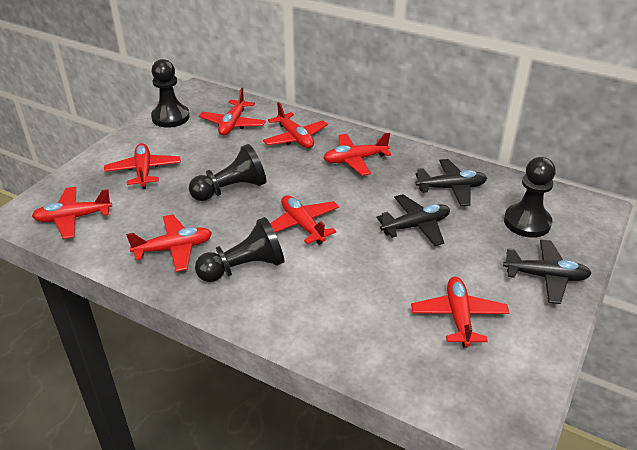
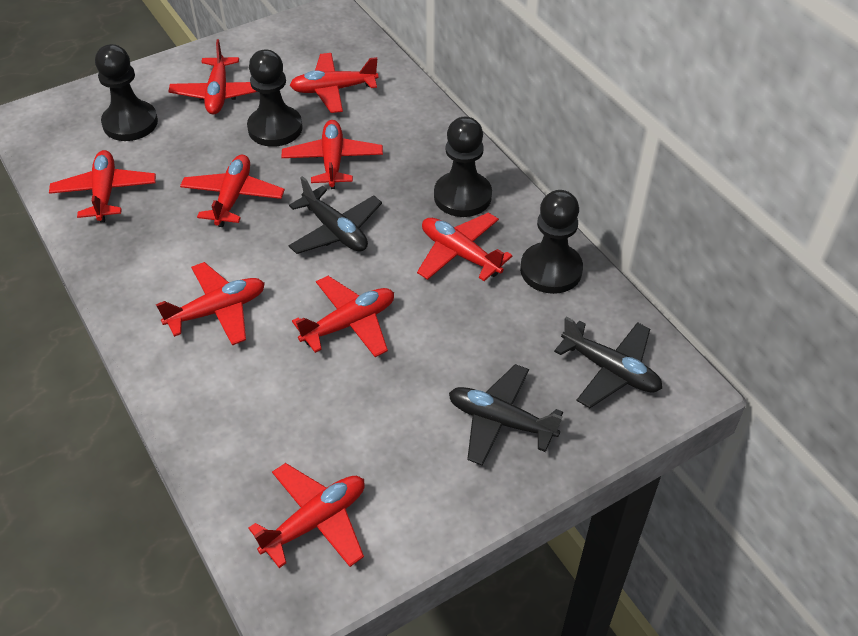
red plane: [32,187,112,239] [104,143,181,189] [126,214,212,272] [199,88,266,135] [263,102,328,148] [270,195,339,245] [324,133,391,176] [411,277,509,348] = 8 -> [49,150,156,223] [156,262,265,345] [168,39,257,115] [180,155,285,227] [248,463,365,568] [282,120,383,189] [290,53,378,113] [292,276,394,357] [417,213,513,281] = 9

